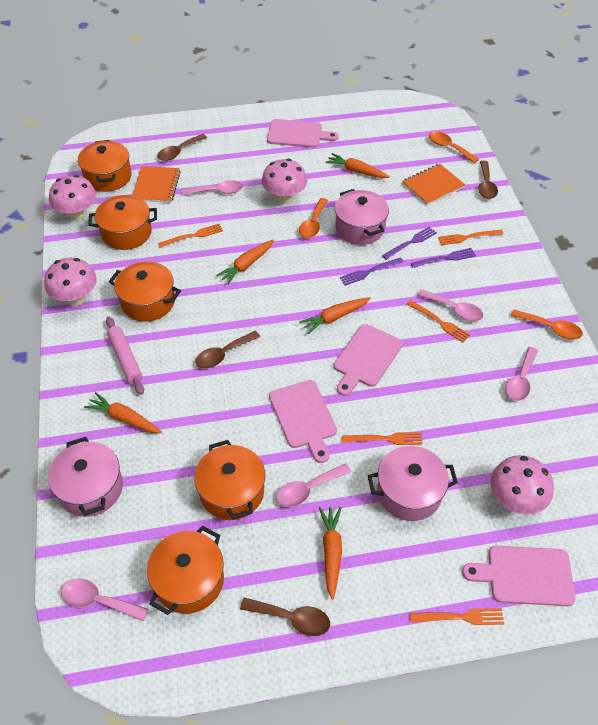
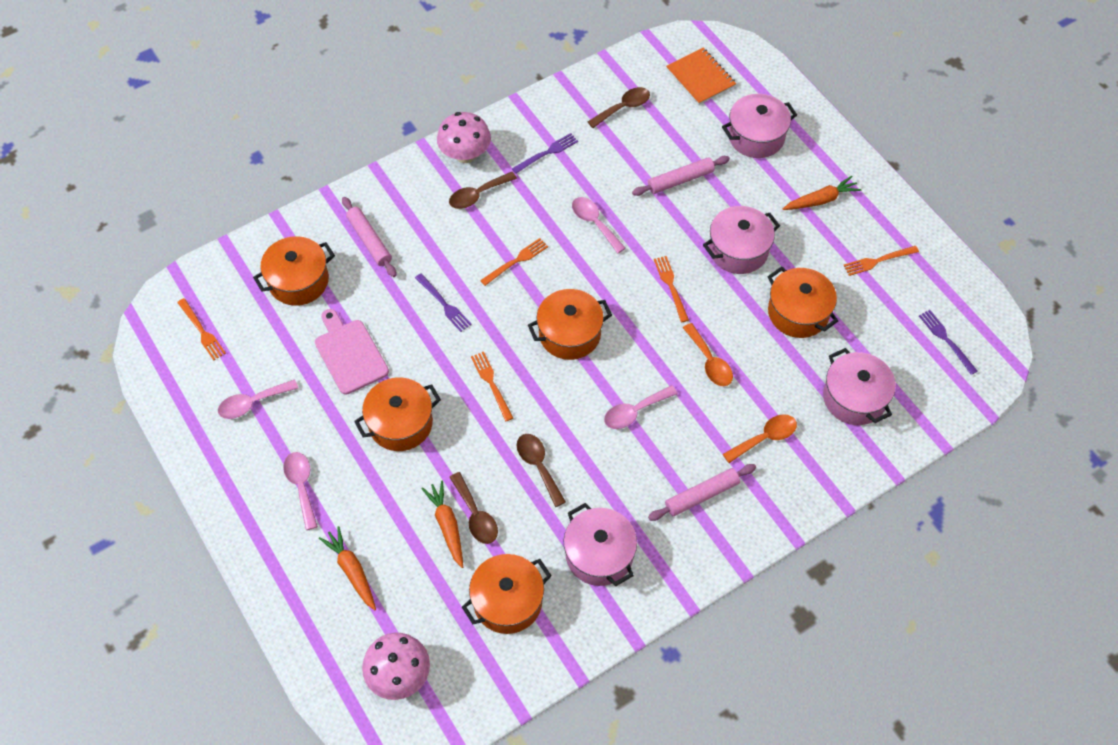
orange carrot: [84,392,162,433] [216,240,274,284] [299,297,371,334] [319,507,342,600] [326,153,390,178] = 5 -> [319,526,376,610] [421,481,463,568] [783,176,861,210] = 3
orange notebook: [132,166,181,203] [402,164,465,205] = 2 -> [666,48,736,105] = 1
orange spoon: [299,198,328,238] [429,131,479,163] [511,310,583,340] = 3 -> [683,323,733,386] [723,414,797,463] = 2
pink cutting board: [267,119,339,148] [269,380,337,463] [334,324,403,396] [462,546,576,606] = 4 -> [315,309,389,395] = 1
pink mushroom: [44,258,97,306] [49,175,97,221] [261,158,307,204] [490,455,554,515] = 4 -> [362,633,430,700] [437,112,491,163] = 2
pink pot: [48,437,123,517] [335,189,389,245] [368,446,458,521] = 3 -> [564,503,637,586] [703,206,780,274] [722,94,797,158] [823,348,896,425] = 4
pink rolling pin: [106,317,144,395] = 1 -> [342,197,397,277] [632,156,730,196] [648,464,756,521] = 3
pink spoon: [61,578,148,621] [181,180,243,196] [276,463,351,507] [417,289,483,321] [505,347,538,401] = 5 -> [218,379,298,419] [283,452,318,530] [572,197,626,254] [604,385,678,429] = 4

